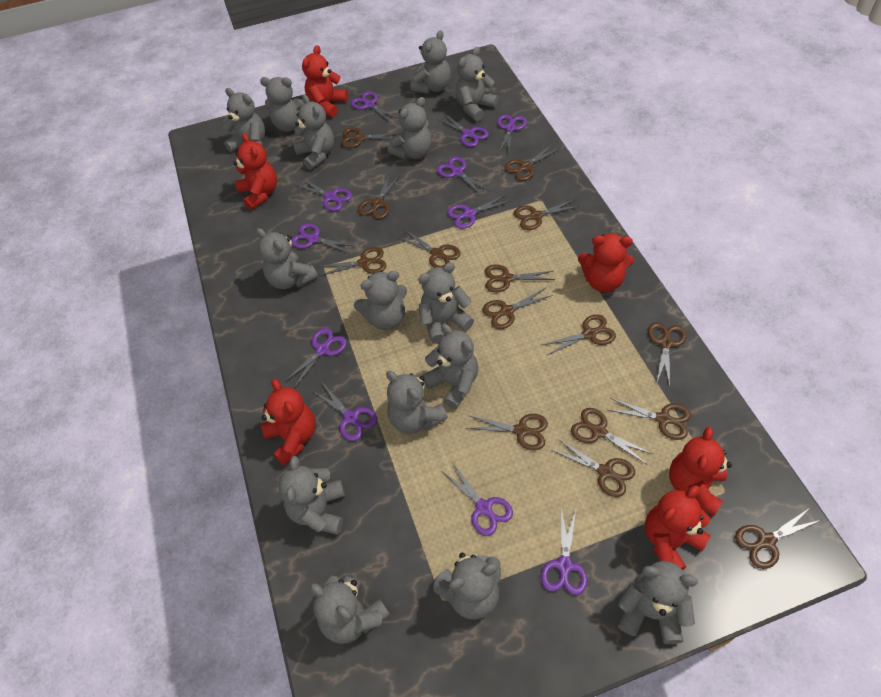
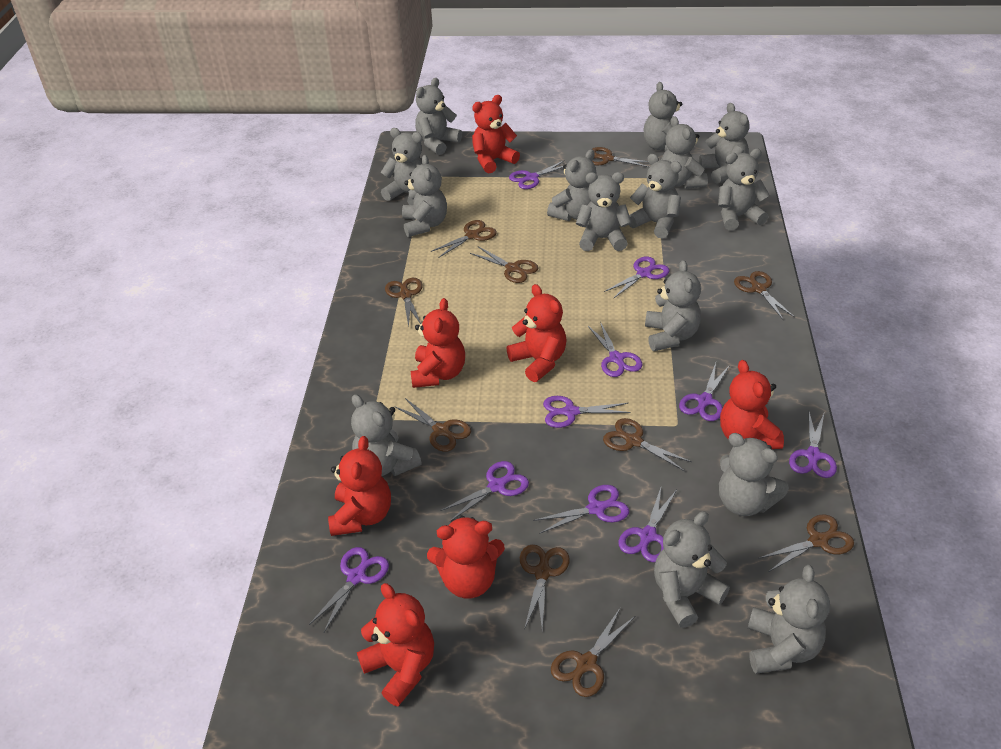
brown scissors: [318,247,387,276] [341,127,398,148] [358,175,400,219] [398,230,461,268] [468,414,548,450] [482,287,553,329] [484,264,555,292] [505,144,559,181] [514,200,580,230] [542,314,616,356] [551,439,635,497] [571,408,653,464] [609,398,691,440] [648,322,686,387] [735,507,821,569] = 15 -> [385,278,423,327] [394,398,471,452] [431,220,497,258] [470,246,538,283] [520,545,570,630] [551,608,635,697] [592,147,649,167] [603,418,692,471] [734,271,795,319] [758,514,854,572] = 10
purple scissors: [284,328,347,388] [291,223,355,254] [294,178,352,211] [313,383,377,441] [351,91,399,123] [436,113,489,147] [437,157,490,196] [443,462,513,536] [447,195,511,229] [497,115,527,154] [541,507,587,595] = 11 -> [309,547,389,632] [440,461,529,522] [509,160,565,189] [533,485,629,534] [543,396,631,428] [588,322,643,377] [604,256,669,298] [619,488,677,562] [679,363,730,421] [789,412,837,478] = 10
red teddy bear: [234,133,277,210] [261,379,316,466] [302,45,348,117] [578,233,634,292] [645,486,711,570] [669,427,732,516] = 6 -> [328,436,391,536] [357,583,434,706] [410,298,465,388] [427,516,505,598] [472,95,520,173] [506,284,566,382] [720,360,784,449] = 7

